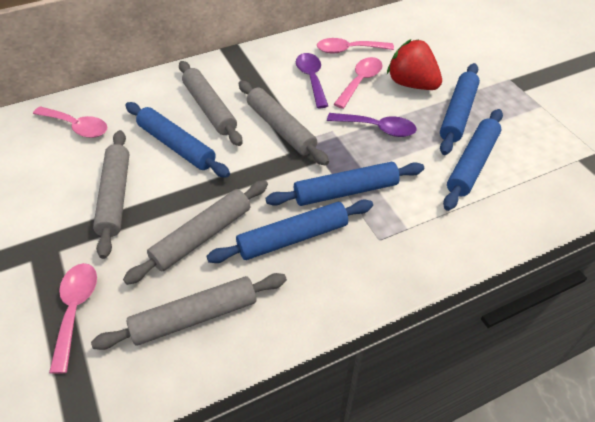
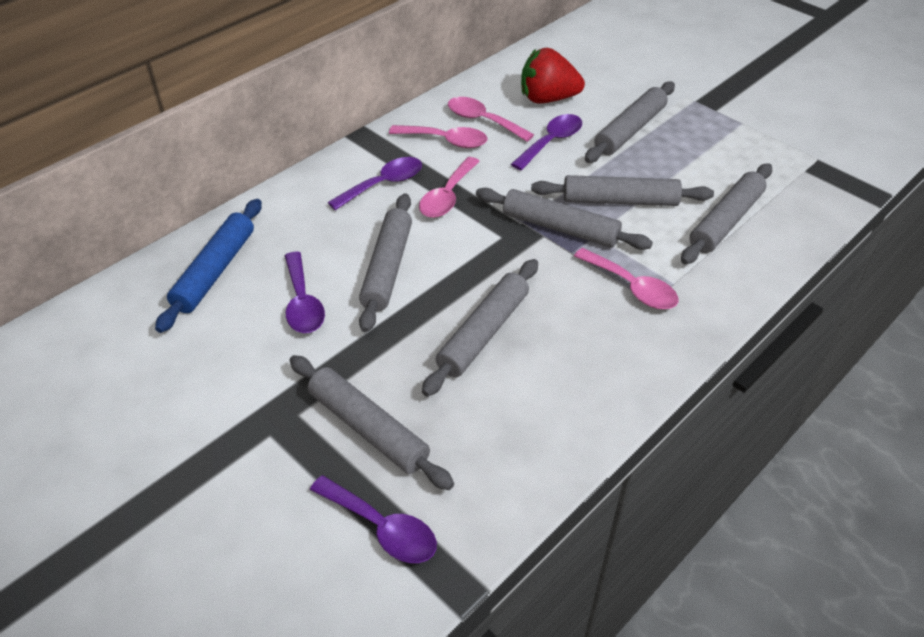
blue rolling pin: [125,102,230,178] [206,199,373,263] [266,162,424,206] [440,63,480,155] [443,109,503,211] = 5 -> [155,199,262,333] = 1
grey rolling pin: [91,273,287,350] [93,130,129,259] [123,180,268,285] [179,61,242,146] [239,81,329,166] = 5 -> [290,355,454,490] [359,193,412,332] [422,259,538,396] [476,188,653,250] [531,175,714,206] [585,81,675,163] [681,163,772,264] = 7
purple spoon: [296,53,328,108] [327,113,417,137] = 2 -> [285,252,325,333] [310,475,437,563] [328,157,422,210] [511,114,582,170] = 4

